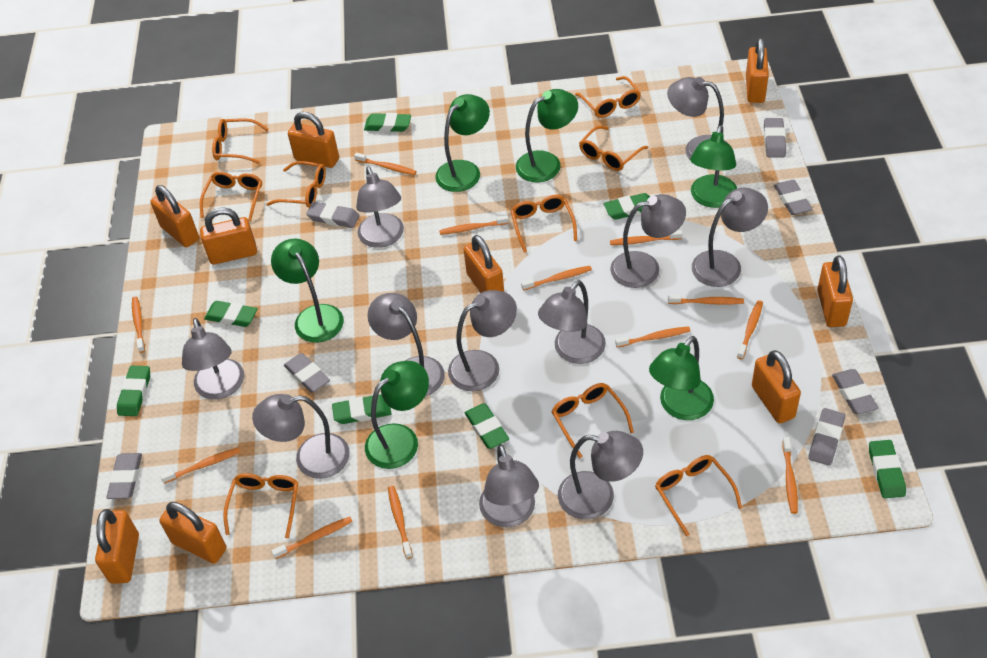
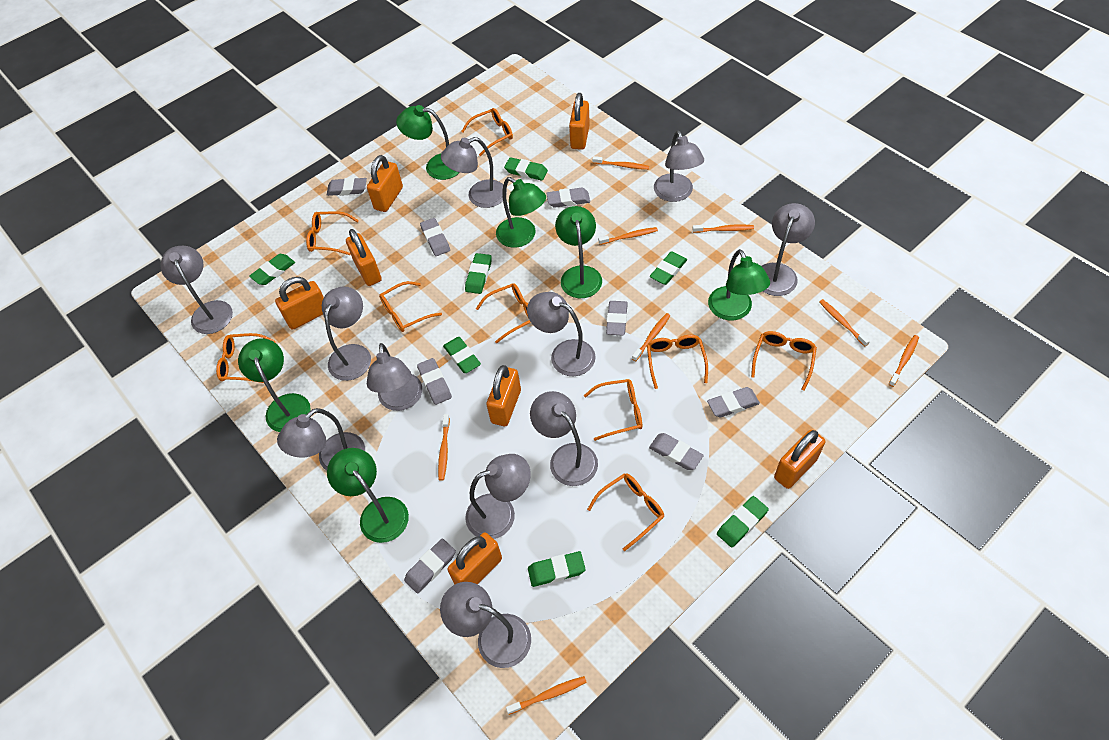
grey eraser: [106,453,142,499] [284,353,330,393] [306,202,360,228] [764,118,786,157] [774,180,813,215] [808,408,845,466] [832,369,878,414] = 7 -> [327,178,367,196] [404,538,456,593] [417,358,452,405] [420,218,450,256] [546,188,590,208] [606,301,628,336] [649,433,704,470] [707,387,760,417] = 8
orange padlock: [95,509,139,584] [150,185,199,247] [159,502,226,563] [200,208,257,265] [288,112,339,168] [464,235,504,293] [746,38,769,103] [752,350,801,424] [817,255,853,327] = 9 -> [275,277,324,330] [346,229,382,286] [367,155,403,212] [447,533,502,585] [486,365,521,426] [569,93,590,150] [774,430,825,489] = 7
orange toothbrush: [132,297,145,353] [160,447,240,483] [271,517,353,559] [354,153,417,175] [388,486,413,559] [439,215,509,235] [521,266,592,290] [610,230,682,245] [615,326,690,347] [668,295,744,305] [737,300,763,359] [782,437,798,514] = 12 -> [438,414,450,481] [506,676,587,715] [593,156,649,170] [598,227,658,245] [632,313,671,361] [692,225,754,233] [819,299,870,347] [889,335,919,387] = 8

